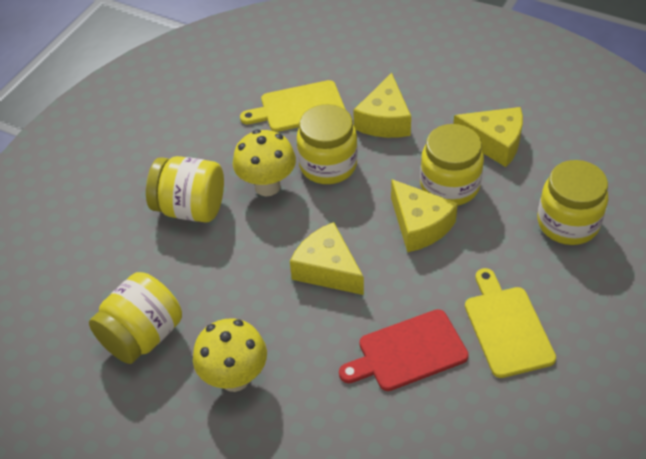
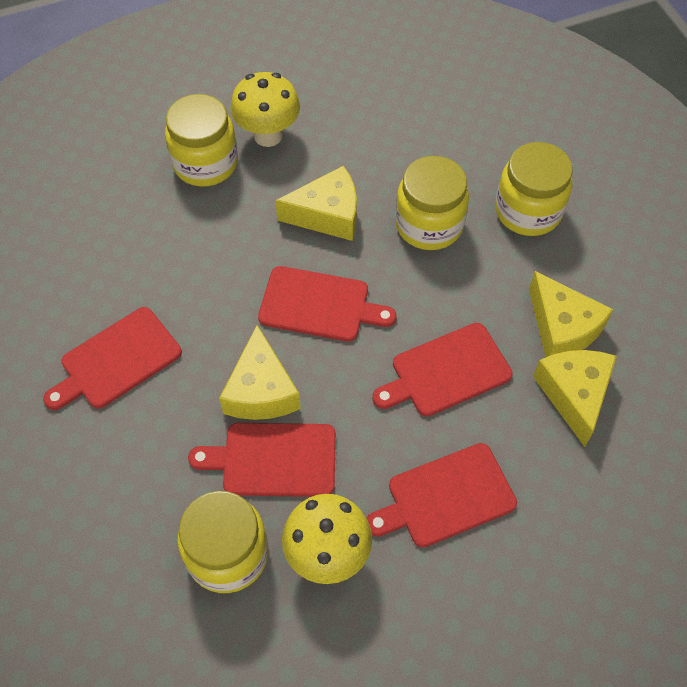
red cutting board: [339,309,469,391] = 1 -> [43,307,182,410] [188,423,336,497] [258,266,396,342] [367,443,517,548] [372,323,513,417] = 5
yellow cutting board: [240,80,346,132] [465,268,556,378] = 2 -> none = 0
yellow jar: [89,272,182,364] [146,156,224,222] [297,104,358,184] [420,124,484,205] [538,160,608,245] = 5 -> [165,94,238,187] [177,491,269,593] [395,156,469,250] [495,142,573,236] = 4

